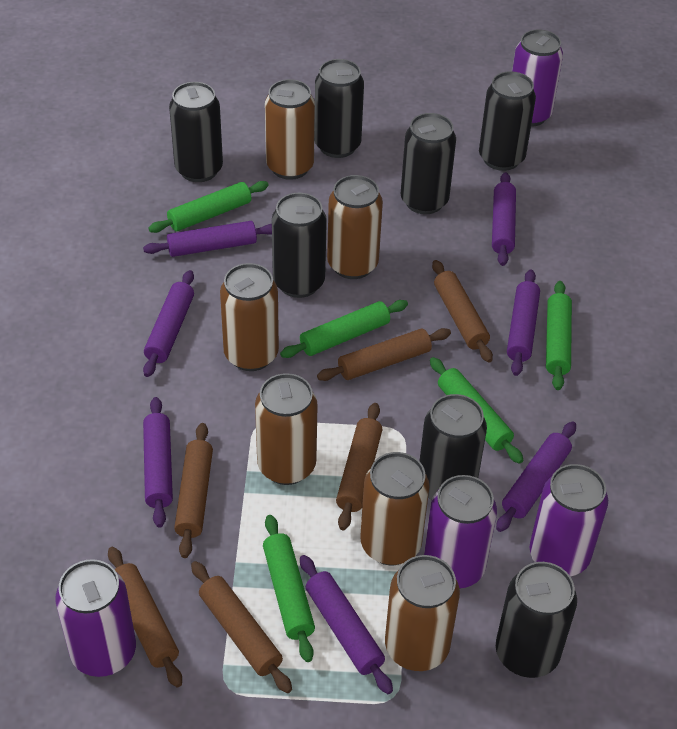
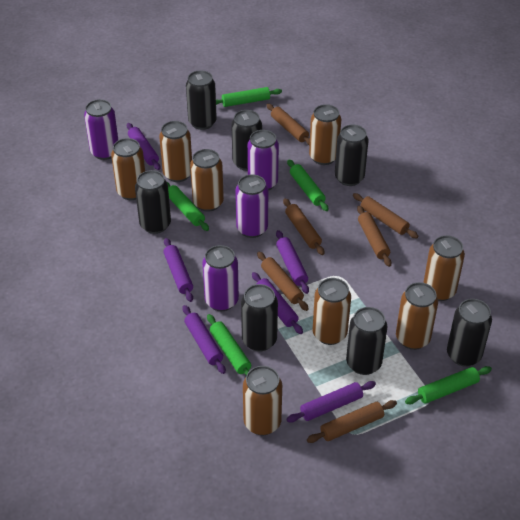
brown can: [220,263,279,371] [255,373,318,485] [265,79,315,180] [327,175,383,279] [360,452,429,565] [385,555,460,671] = 6 -> [111,138,145,200] [159,121,192,182] [190,149,224,212] [243,366,282,435] [309,104,341,165] [313,278,351,345] [396,282,438,350] [423,235,465,301] = 8
purple rolling pin: [143,221,272,257] [143,270,194,377] [143,397,173,528] [300,555,393,694] [492,172,516,266] [496,421,576,532] [507,269,540,376] = 7 -> [127,123,160,170] [163,238,193,302] [183,305,226,374] [252,272,303,334] [276,230,309,294] [287,381,376,423] = 6

